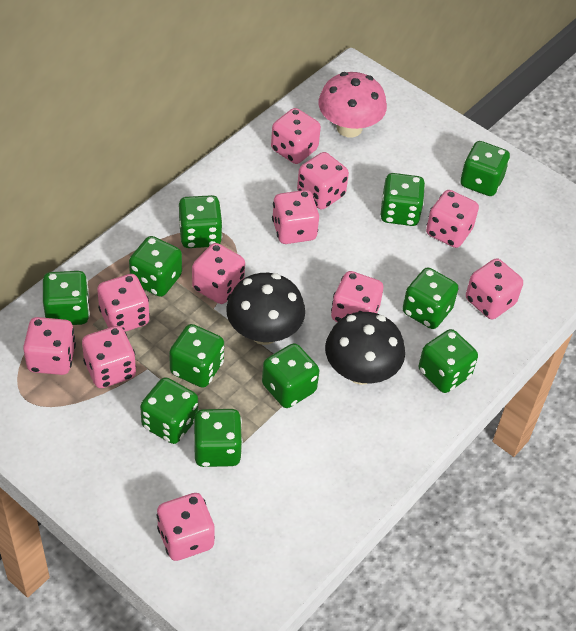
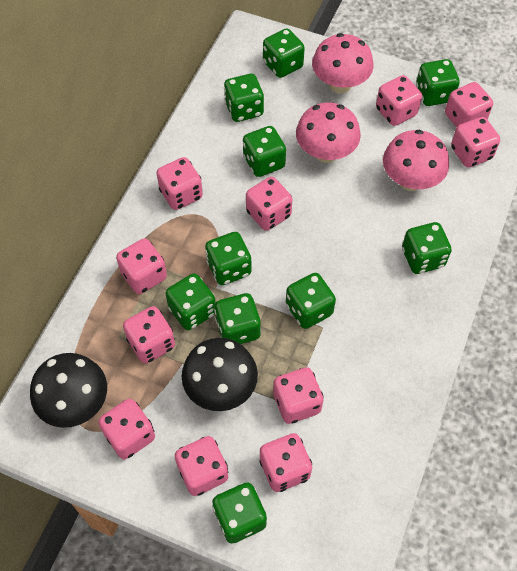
green dice: [43,271,90,325] [129,236,182,297] [140,377,198,444] [169,324,224,388] [178,195,223,248] [193,409,243,467] [262,343,319,408] [380,173,425,226] [403,267,458,329] [419,329,478,393] [460,141,510,196] = 11 -> [165,273,216,330] [205,232,252,285] [212,483,267,543] [214,293,261,344] [224,74,264,122] [243,126,286,177] [263,28,305,78] [286,273,336,329] [402,222,452,274] [416,59,460,106] = 10
pink mushroom: [318,72,387,137] = 1 -> [296,102,361,163] [312,33,374,93] [383,130,449,191] = 3

